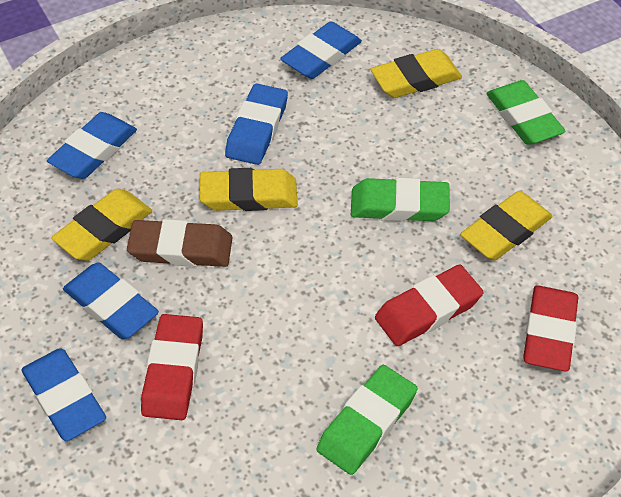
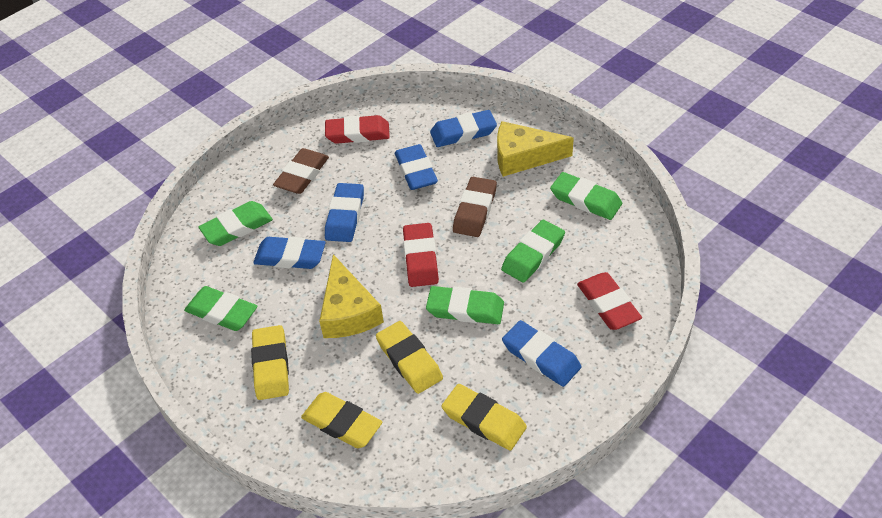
brown eraser: [127,219,233,267] = 1 -> [273,148,329,194] [453,177,497,237] = 2
green eraser: [317,365,417,475] [351,178,450,221] [486,80,566,145] = 3 -> [184,286,258,331] [198,201,273,246] [426,286,504,324] [501,220,565,283] [550,172,622,220] = 5
yellow cheese: none = 0 -> [319,254,384,338] [497,121,574,177] = 2

